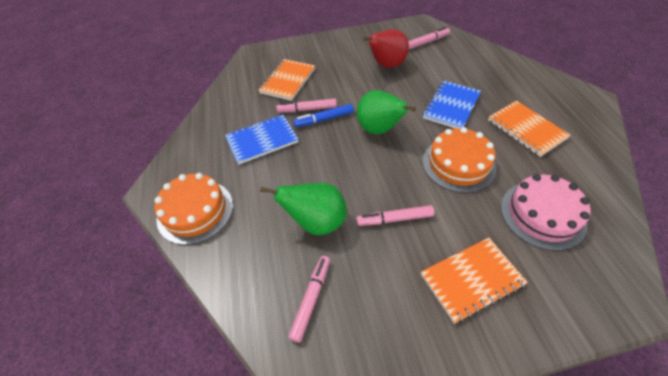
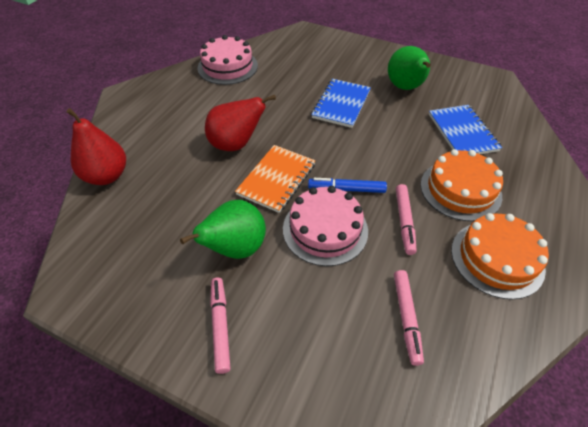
orange notebook: [258,59,315,101] [421,238,528,324] [488,101,571,157] = 3 -> [235,145,315,213] = 1
pink cake: [501,174,590,250] = 1 -> [197,35,258,85] [283,186,368,266] = 2
pink marker: [276,99,337,113] [288,256,330,342] [356,205,434,226] [408,27,450,49] = 4 -> [210,277,231,374] [394,270,424,366] [396,184,417,255] = 3
red pear: [363,29,409,68] = 1 -> [67,108,126,185] [205,95,276,151] = 2

